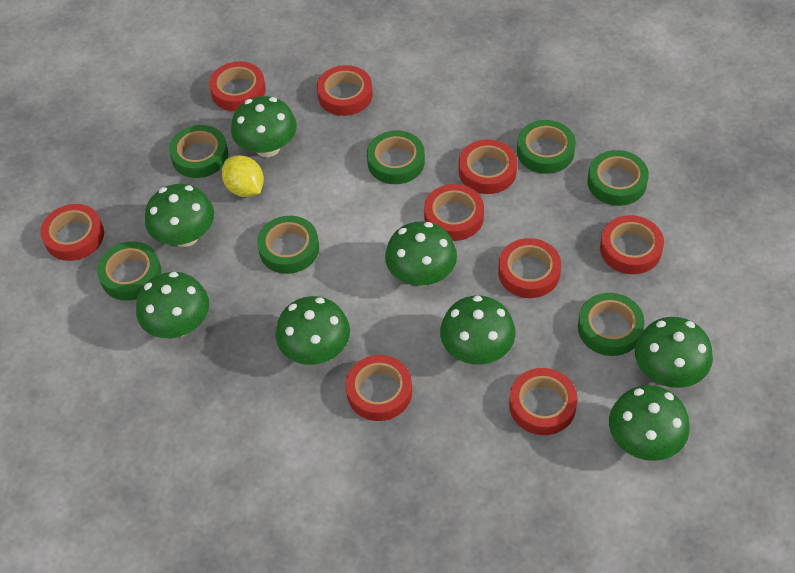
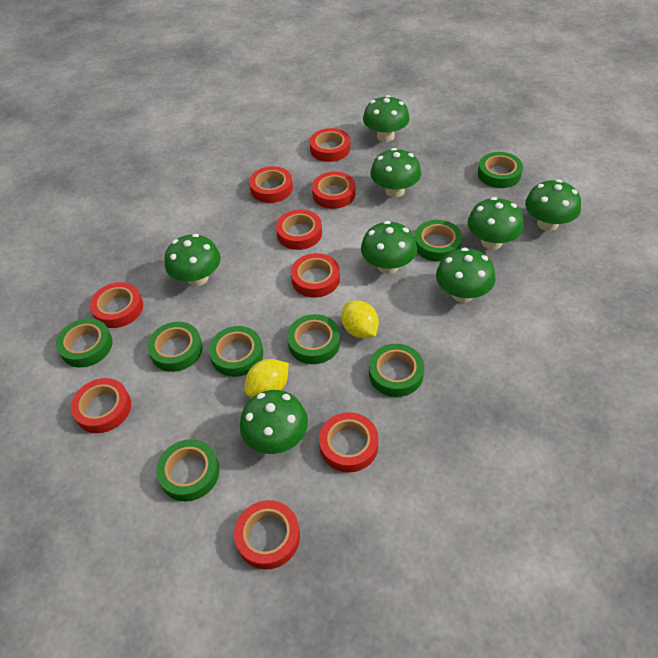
green tape: [97,241,162,301] [169,125,228,178] [257,216,319,274] [367,130,425,184] [517,120,576,174] [578,293,645,356] [587,150,649,206] = 7 -> [56,318,113,367] [147,322,203,372] [156,439,219,501] [209,326,263,377] [287,314,340,364] [369,344,424,397] [415,220,462,262] [478,152,523,188] = 8
yellow lemon: [222,155,264,197] = 1 -> [245,359,289,397] [341,300,379,338] = 2

